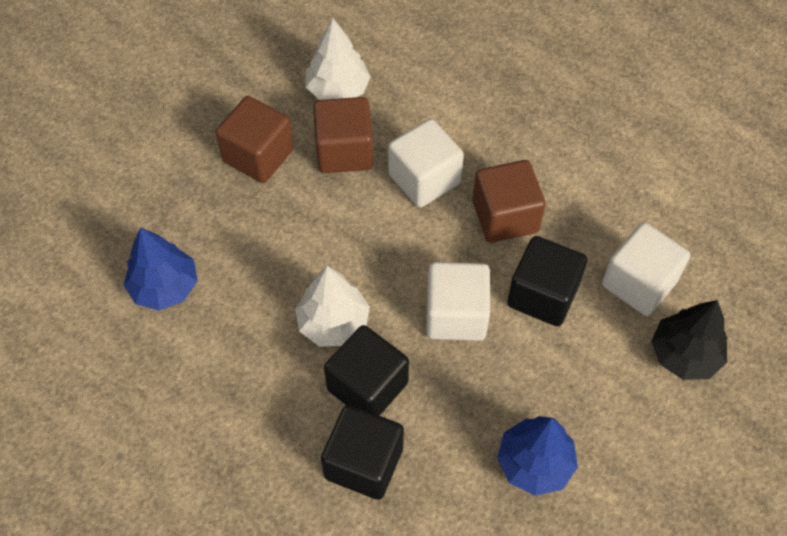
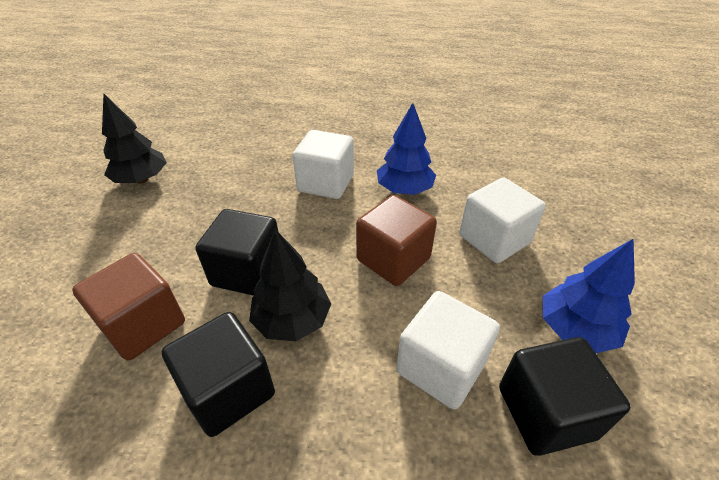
black tree: [651,300,727,380] = 1 -> [102,94,167,184] [249,229,331,341] = 2
brown cube: [216,96,294,183] [313,97,373,173] [473,160,546,243] = 3 -> [72,253,185,361] [356,195,437,286] = 2
white tree: [295,266,370,346] [306,18,370,100] = 2 -> none = 0

